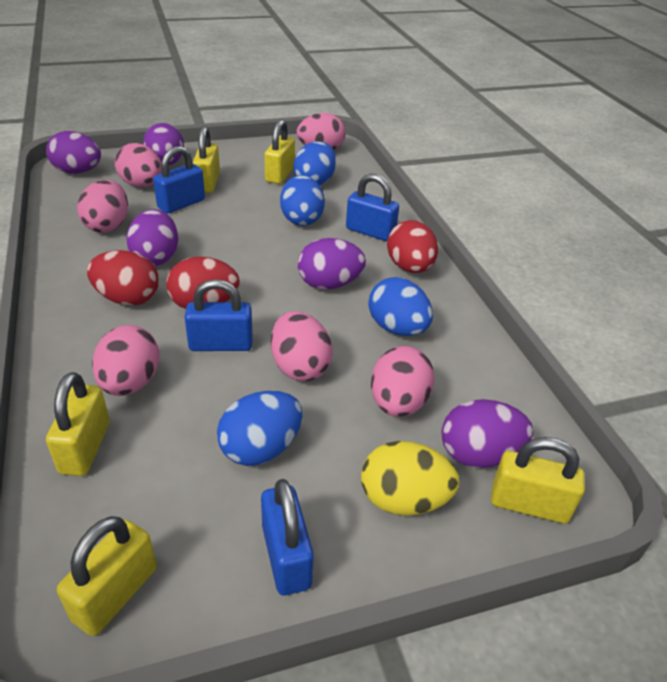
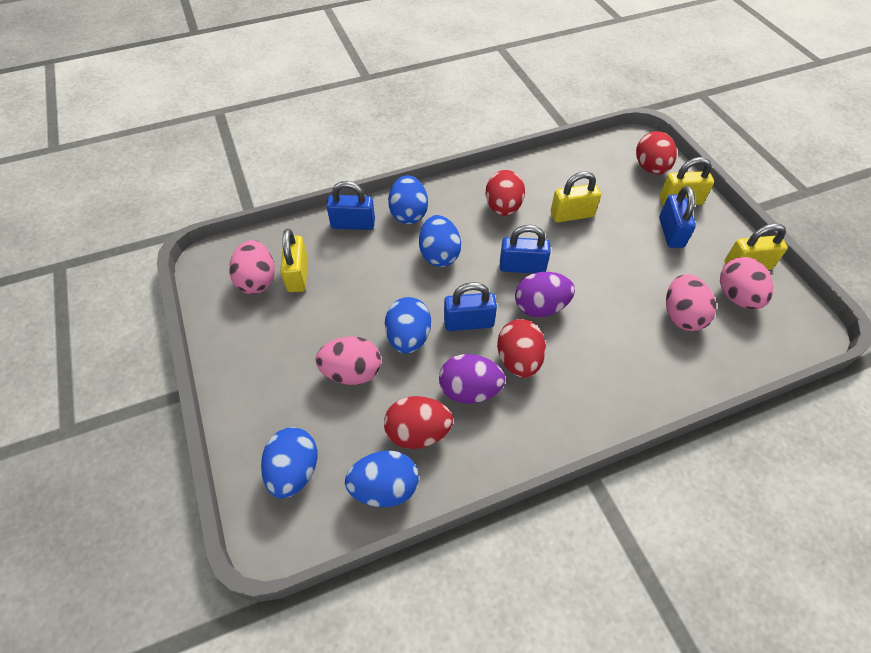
blue egg: [217,391,302,466] [280,175,325,226] [293,141,336,185] [369,277,433,336] = 4 -> [261,427,318,498] [345,450,419,507] [385,297,431,354] [388,175,428,224] [419,215,461,267] = 5
pink egg: [77,180,128,233] [92,325,159,396] [115,143,162,187] [271,311,333,381] [297,113,345,150] [371,346,435,417] = 6 -> [229,240,275,294] [315,336,381,385] [666,274,716,331] [720,257,773,310] = 4
purple egg: [46,131,101,174] [126,209,178,266] [143,123,184,165] [298,238,366,290] [442,399,533,468] = 5 -> [439,354,506,404] [515,272,575,317] = 2
red egg: [87,250,159,306] [166,257,240,309] [387,220,438,273] = 3 -> [384,396,453,449] [486,170,525,216] [497,319,546,378] [636,131,677,174] = 4
yellow egg: [361,441,459,516] = 1 -> none = 0
yellow padlock: [46,372,110,476] [57,516,157,636] [193,126,220,193] [264,119,295,184] [491,437,585,524] = 5 -> [280,229,308,292] [551,171,601,222] [660,157,714,206] [725,223,788,270] = 4

